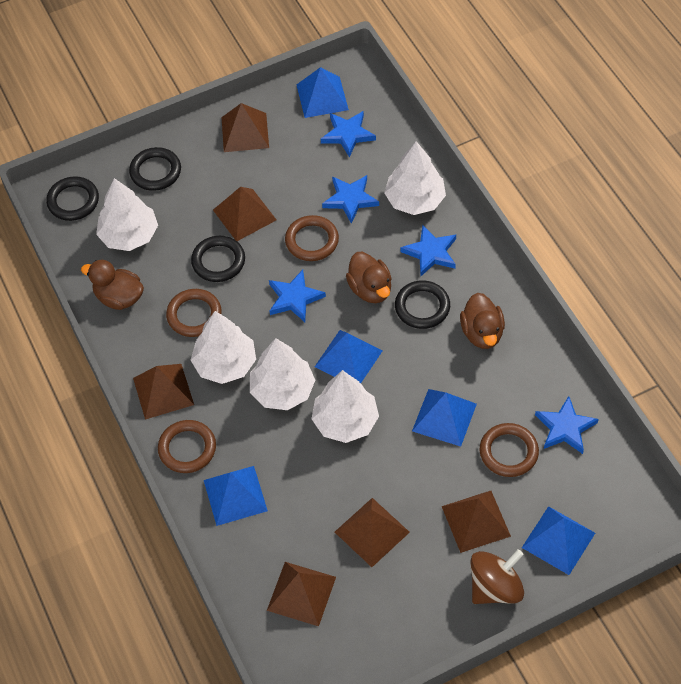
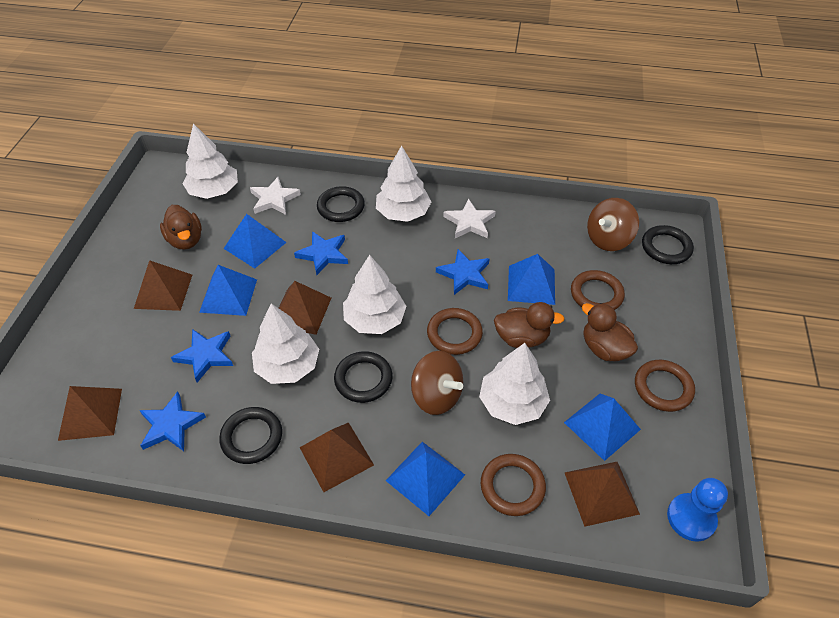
blue pawn: none = 0 -> [667,478,728,542] = 1
blue star: [269,270,326,322] [321,111,376,158] [322,175,379,224] [400,225,456,276] [535,396,599,454] = 5 -> [139,391,206,451] [171,329,233,383] [294,231,348,275] [436,249,490,295] = 4
brown pyramid: [133,364,194,420] [213,187,276,241] [222,103,269,152] [267,562,336,626] [335,498,410,567] [442,491,511,553] = 6 -> [58,386,122,441] [134,260,192,311] [279,281,331,335] [300,423,374,492] [565,462,640,527] = 5
brown spinning top: [470,549,524,604] = 1 -> [411,351,463,415] [587,198,639,251] = 2
white star: none = 0 -> [250,177,301,215] [443,198,496,238] = 2

